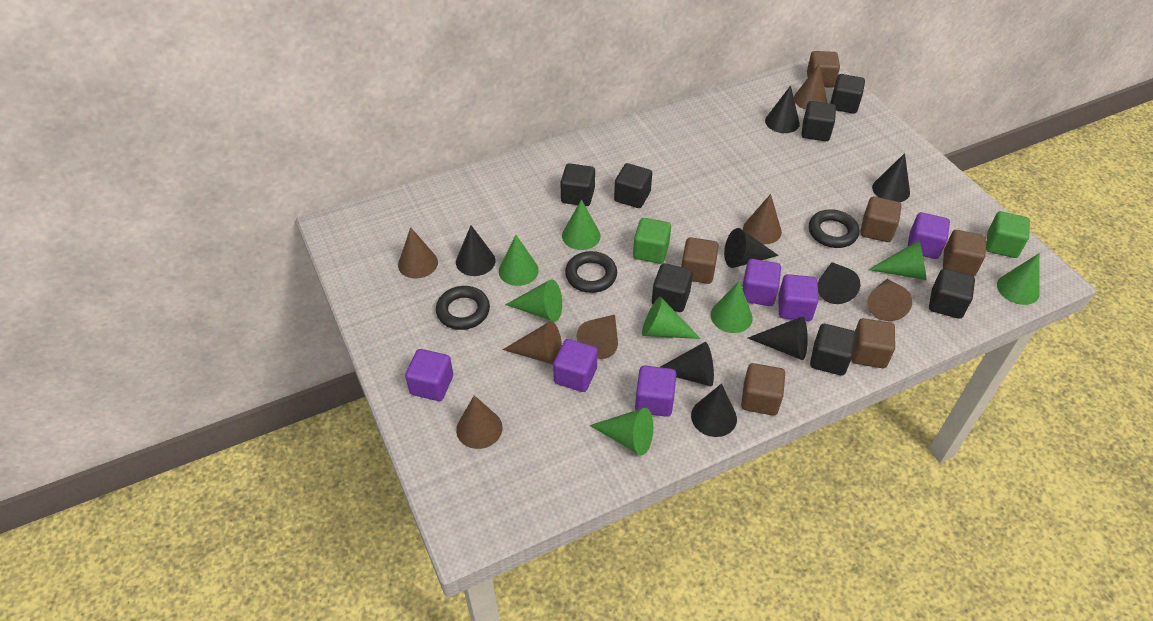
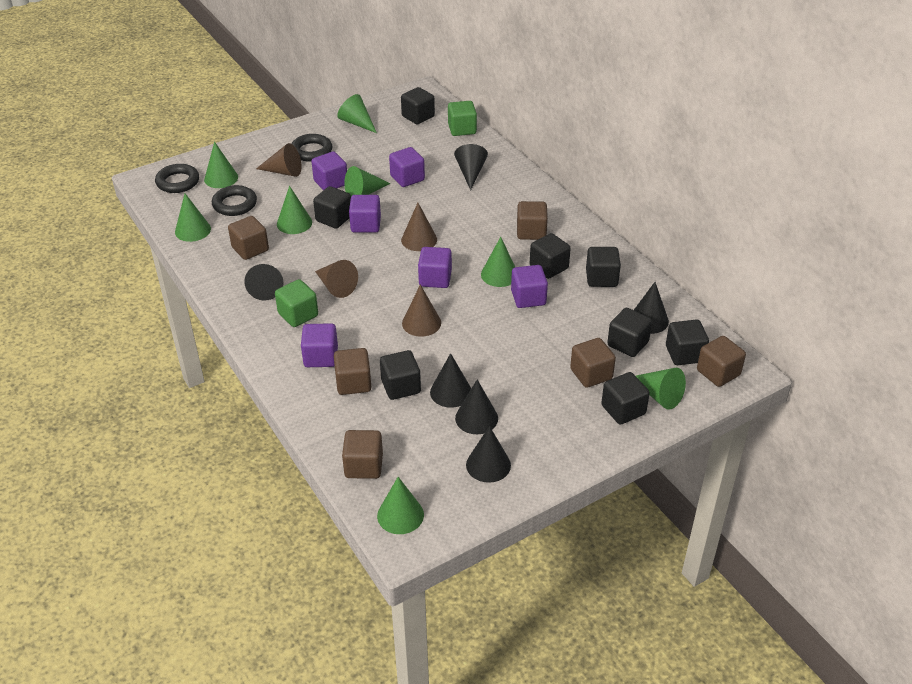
black cone: [456,225,496,276] [661,342,714,386] [691,383,737,437] [724,228,779,268] [748,316,808,360] [765,85,800,133] [818,262,860,304] [872,153,910,202] = 8 -> [244,264,284,301] [430,353,471,408] [454,144,488,190] [455,379,498,434] [466,426,511,483] [634,282,669,334] = 6
black cube: [561,164,595,206] [614,163,652,208] [652,263,693,312] [802,101,836,141] [810,324,856,376] [830,74,865,114] [929,269,975,319] = 7 -> [313,186,351,229] [380,350,421,400] [401,87,435,124] [530,233,571,279] [586,247,621,287] [601,372,650,425] [607,308,652,357] [666,320,709,365] = 8
brown cone: [398,227,438,279] [456,395,503,449] [502,321,562,364] [576,315,618,359] [743,194,782,244] [794,63,827,109] [867,279,912,321] = 7 -> [256,143,302,177] [315,260,358,298] [401,203,437,251] [402,284,441,337] = 4

